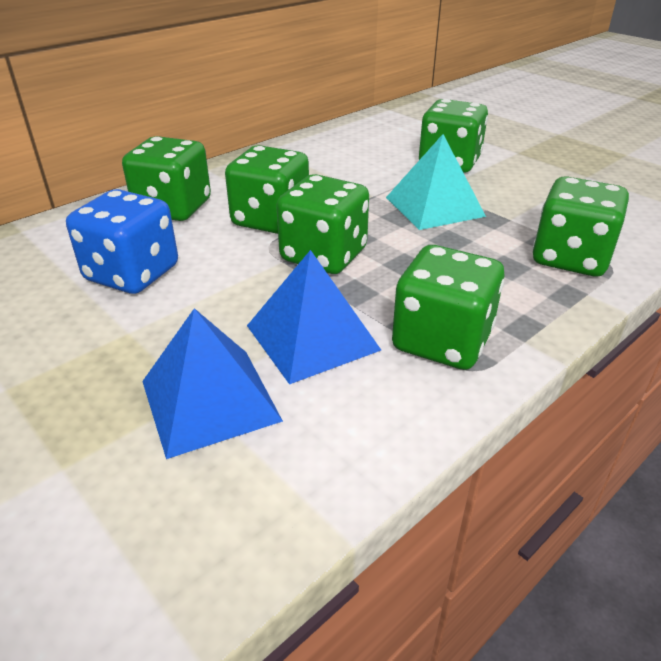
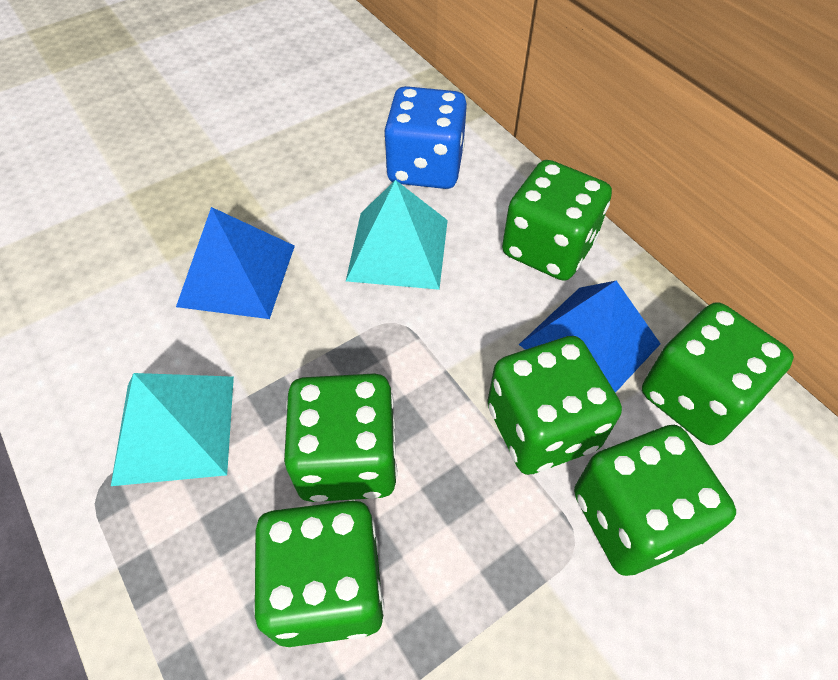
turquoise pyramid: [386,134,486,230] = 1 -> [111,373,234,486] [346,180,448,290] = 2

